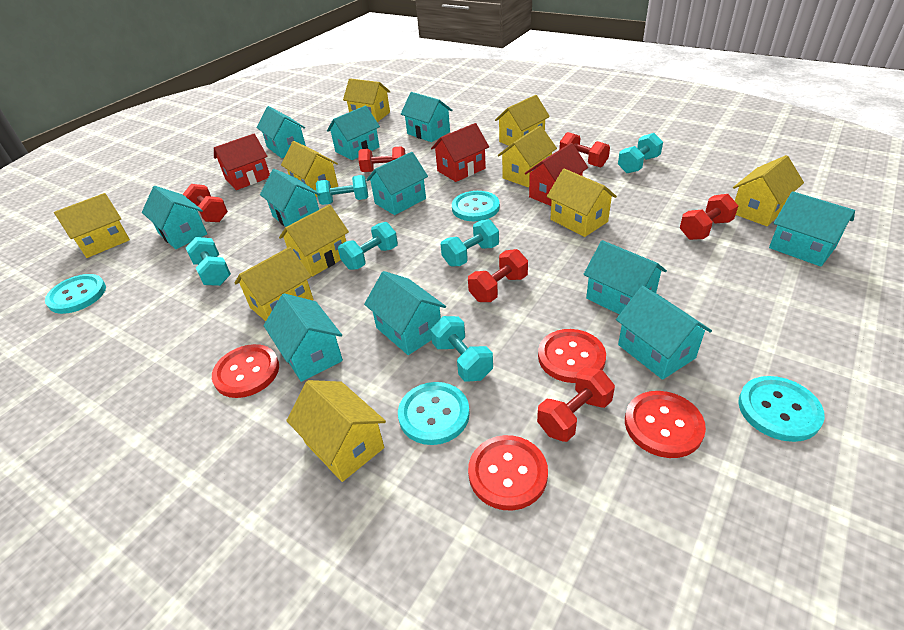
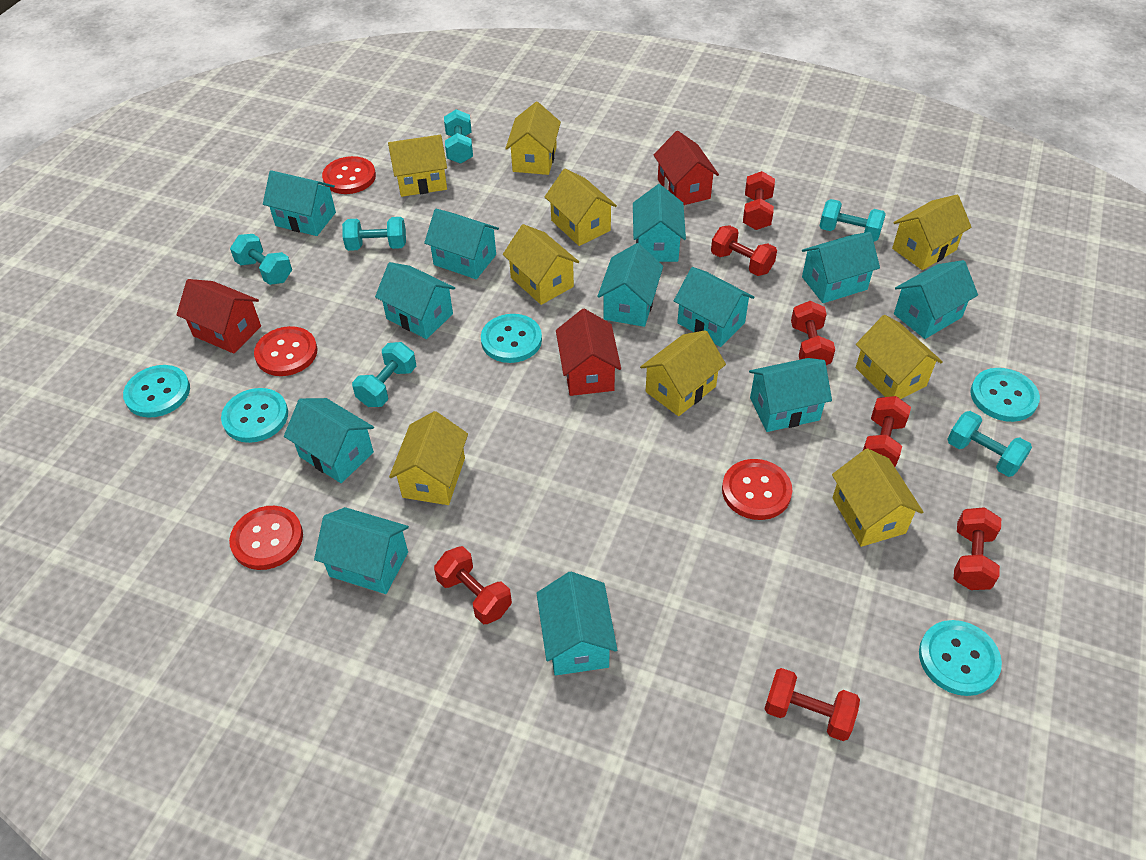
red dumbbell: [183,184,228,222] [358,146,406,172] [468,249,528,302] [537,367,615,442] [559,132,610,167] [680,194,738,240] = 6 -> [434,546,512,624] [711,225,777,276] [743,171,775,230] [764,668,860,741] [791,301,835,365] [863,396,911,467] [954,507,1001,590] = 7
turquoise button: [45,274,106,314] [398,382,470,445] [452,191,500,221] [738,376,825,442] = 4 -> [123,365,190,418] [221,388,288,443] [481,314,542,363] [919,620,1002,696] [970,368,1040,422] = 5
turquoise house: [142,186,207,249] [256,106,306,158] [260,169,320,227] [264,293,343,382] [327,106,380,160] [364,271,446,355] [366,152,428,215] [401,92,452,142] [583,240,667,314] [616,286,712,380] [769,191,855,267] = 11 -> [263,170,336,236] [284,398,374,483] [314,507,409,594] [375,262,455,339] [424,209,499,279] [537,572,617,675] [597,243,663,327] [633,184,686,262] [674,267,755,347] [749,358,832,432] [802,232,880,303] [894,260,978,339] = 12
yellow house: [54,193,130,258] [235,247,313,321] [279,205,349,277] [281,141,338,197] [286,380,386,482] [343,78,390,122] [495,95,550,146] [498,126,557,187] [547,169,617,237] [733,155,804,226] = 10 -> [388,135,447,197] [389,411,468,505] [503,224,579,305] [505,102,561,175] [545,169,617,246] [640,330,726,416] [832,448,924,547] [856,315,943,399] [892,195,972,270] = 9

